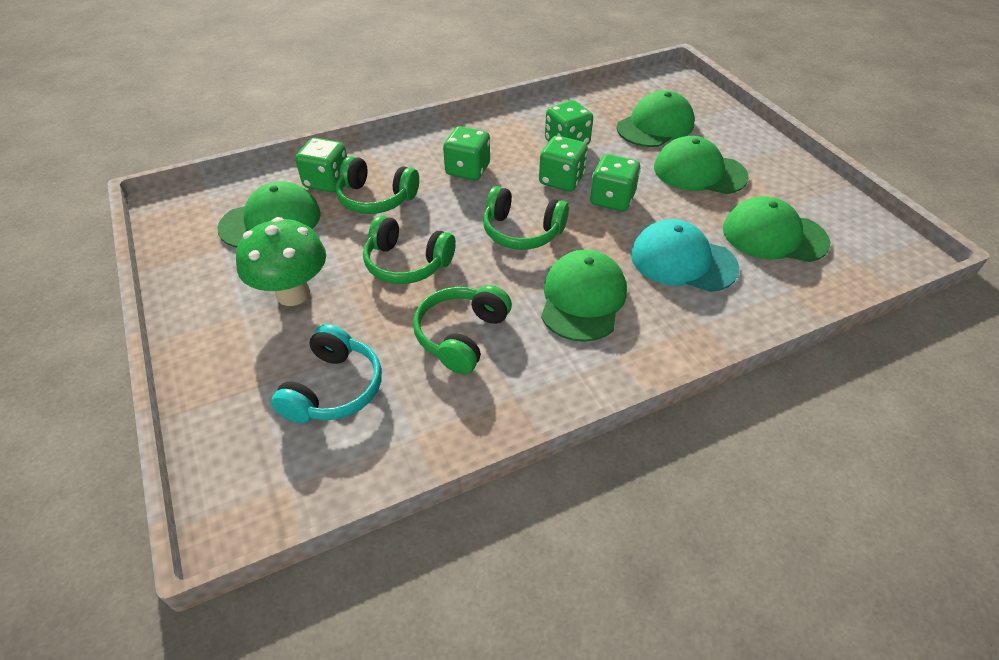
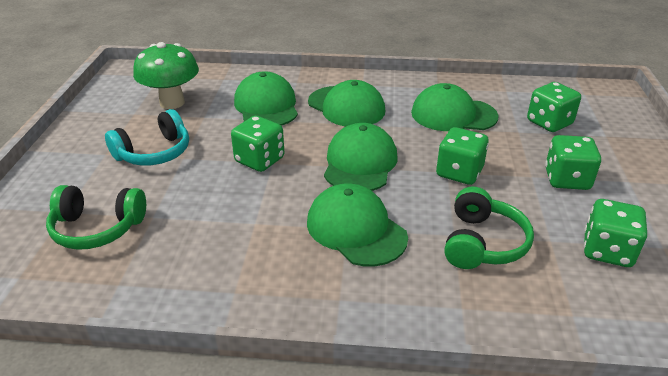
green headphones: [336,156,419,214] [363,215,456,284] [413,285,512,374] [483,186,569,250] = 4 -> [46,185,146,250] [444,186,534,269] = 2
turquoise cap: [631,219,739,292] = 1 -> none = 0

